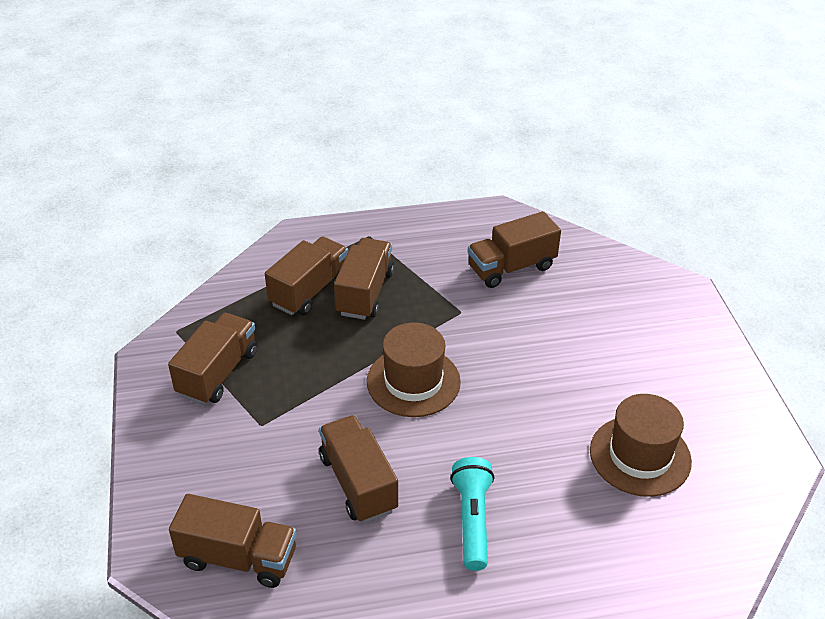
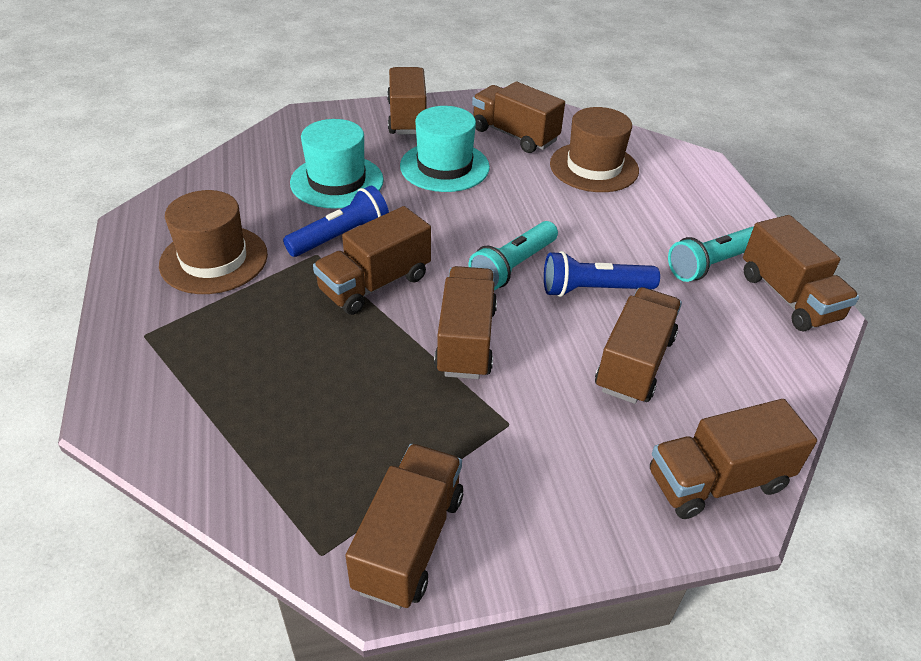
blue flashlight: none = 0 -> [283,186,389,257] [544,251,660,297] = 2
brown truck: [168,313,257,405] [169,494,297,588] [265,237,348,315] [319,415,398,523] [334,238,394,320] [468,211,561,288] = 6 -> [313,206,431,315] [345,444,463,609] [387,67,427,135] [434,266,497,379] [472,81,565,153] [595,287,682,404] [650,399,817,519] [743,215,859,332] = 8
turquoise flashlight: [450,457,494,571] = 1 -> [469,221,558,290] [668,227,754,282] = 2
turquoise hat: none = 0 -> [290,119,384,208] [400,106,490,192] = 2

